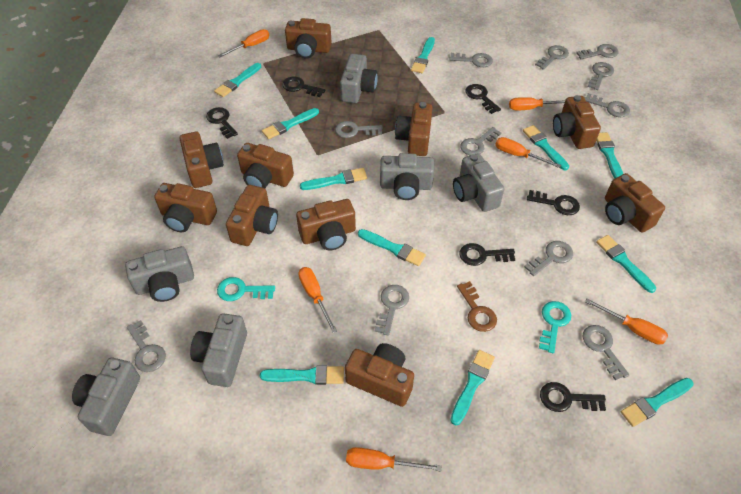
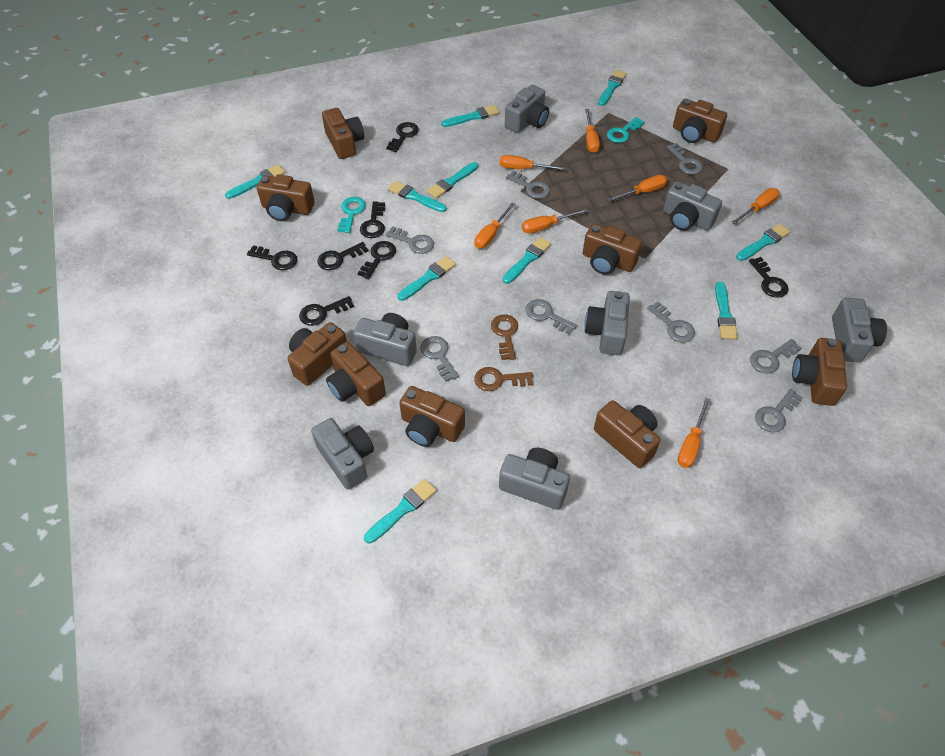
black key: [206,107,238,139] [282,77,325,97] [460,243,515,266] [465,84,501,114] [527,190,580,215] [540,382,606,412] = 6 -> [247,245,297,270] [299,296,354,326] [317,242,368,270] [358,241,396,279] [360,201,385,238] [386,122,419,152] [749,257,789,298] = 7
brown camera: [154,183,217,232] [180,132,224,188] [226,185,278,246] [237,143,294,188] [285,18,332,58] [296,199,356,250] [345,343,414,407] [395,102,433,156] [553,95,601,149] [605,173,665,233] = 10 -> [257,174,315,221] [288,322,347,386] [322,108,364,159] [326,342,386,406] [400,386,465,447] [583,223,642,275] [594,400,660,468] [673,99,727,143] [792,338,847,406] = 9
brown key: [457,281,497,332] = 1 -> [474,367,533,391] [491,315,518,360] = 2
grey camera: [72,358,140,436] [125,246,194,302] [190,313,247,387] [340,54,378,103] [380,153,434,200] [453,153,504,212] = 6 -> [311,418,374,490] [353,313,417,366] [499,448,570,510] [505,85,549,133] [585,291,630,355] [663,181,722,231] [832,298,887,362] = 7
grey key: [127,320,166,372] [335,121,383,138] [375,285,409,336] [449,53,493,67] [460,127,501,155] [524,241,573,276] [535,45,569,70] [576,44,619,59] [582,325,629,380] [584,93,630,117] [588,62,614,90] = 11 -> [386,226,434,254] [420,336,459,382] [506,170,550,199] [526,299,577,335] [647,301,695,342] [666,143,703,175] [750,339,802,374] [755,389,803,432] = 8
orange screwdriver: [218,29,269,57] [298,267,337,333] [346,447,442,471] [495,137,561,168] [509,97,565,110] [585,299,668,345] = 6 -> [474,202,515,249] [500,155,566,170] [522,208,588,234] [585,109,600,153] [607,175,667,202] [678,398,710,468] [731,188,779,225] = 7
turquoise brush: [214,63,261,97] [260,365,344,385] [262,108,319,139] [300,168,367,190] [358,229,426,266] [411,37,435,73] [450,350,495,426] [523,125,569,171] [596,132,623,178] [596,235,656,293] [621,378,694,427] = 11 -> [225,165,285,199] [364,479,436,544] [388,181,447,212] [398,256,456,301] [427,162,478,198] [441,105,499,127] [503,237,551,284] [598,70,627,106] [715,281,738,339] [736,224,790,261] = 10

